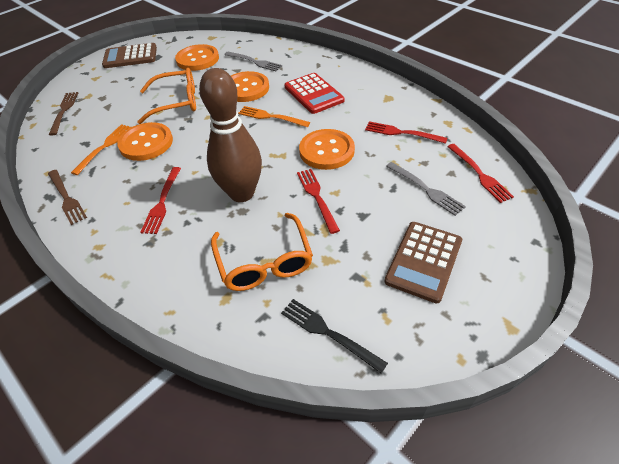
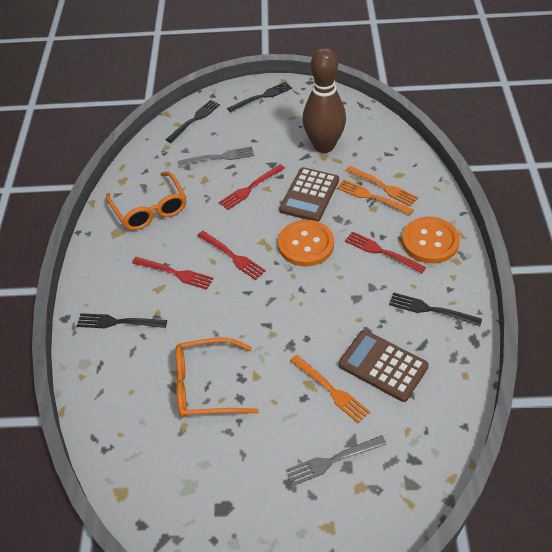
black fork: [281,299,388,373] = 1 -> [77,313,167,328] [166,100,220,143] [227,82,292,113] [389,292,482,326] = 4
brown fork: [48,170,87,225] [49,92,78,135] = 2 -> none = 0
orange button: [117,122,173,161] [175,44,219,71] [231,71,269,102] [299,129,355,170] = 4 -> [278,220,334,266] [402,217,460,263] = 2
orange fork: [71,124,131,175] [238,106,310,127] = 2 -> [290,355,370,424] [337,180,413,215] [346,166,418,206] = 3
red calculator: [284,73,344,114] = 1 -> none = 0

